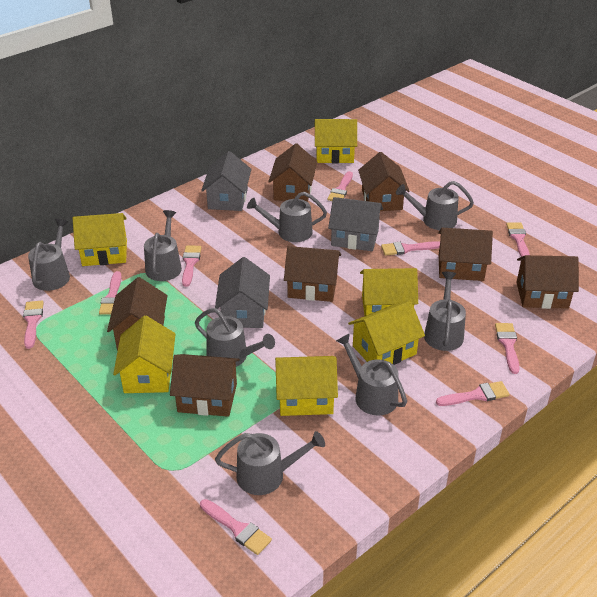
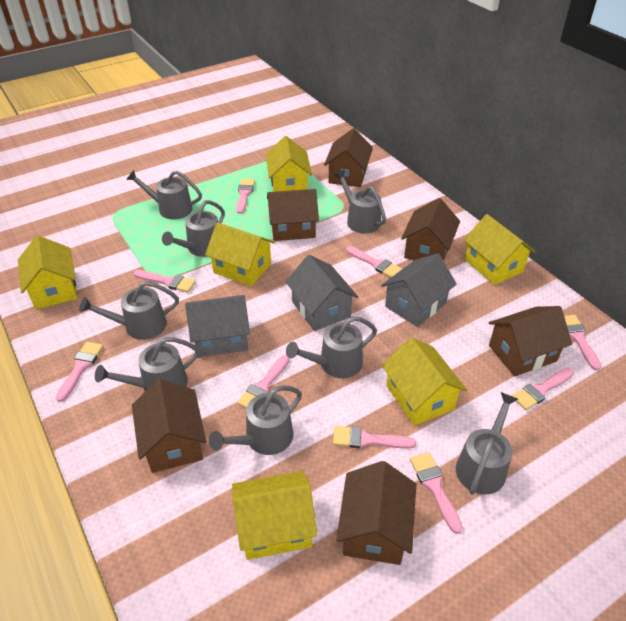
brown house: [107,277,168,350] [170,354,240,417] [268,143,317,202] [284,246,341,302] [358,152,409,211] [438,228,493,281] [516,255,579,309] = 7 -> [132,379,206,473] [267,189,319,241] [324,129,373,187] [336,461,416,565] [401,198,460,261] [489,306,572,376] = 6

